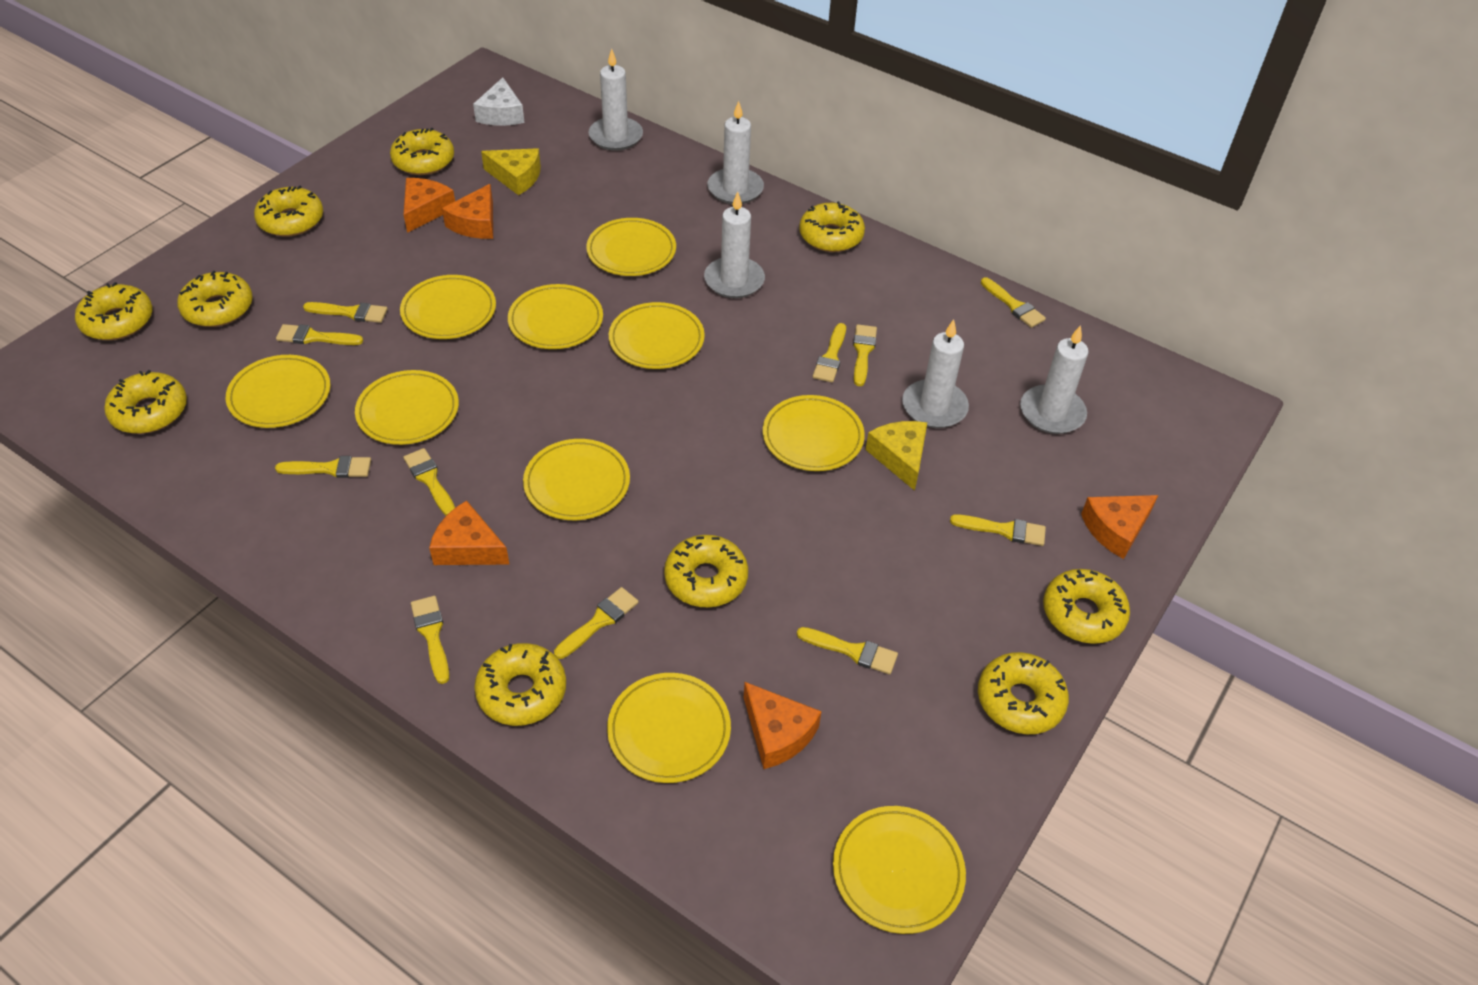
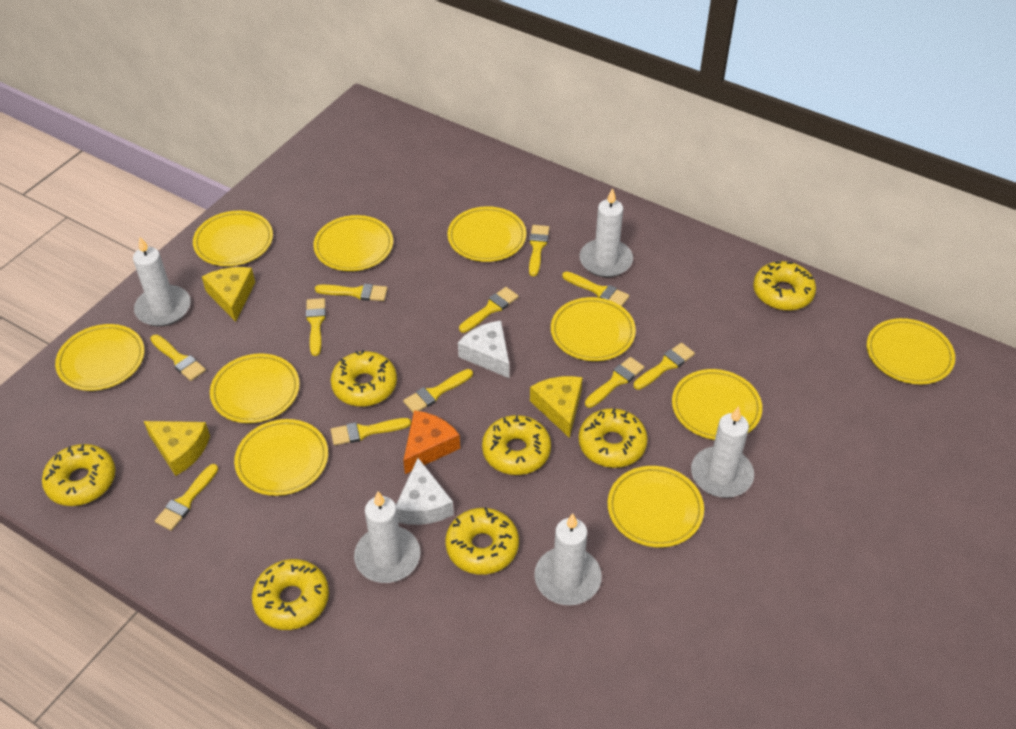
orange cheese: [403,178,455,233] [429,500,510,565] [442,184,493,239] [744,682,822,769] [1081,495,1158,559] = 5 -> [403,410,460,474] = 1
white cheese: [473,77,524,126] = 1 -> [396,458,454,525] [458,321,510,378] = 2
yellow cheese: [481,148,541,195] [866,421,927,491] = 2 -> [144,421,210,476] [202,267,255,322] [530,376,583,438] = 3
yellow donut: [75,282,153,340] [104,370,187,434] [177,271,253,327] [254,185,323,237] [390,128,454,175] [474,643,566,726] [664,535,748,607] [799,201,865,252] [978,652,1069,734] [1043,569,1130,644] = 10 -> [42,444,115,506] [252,559,329,630] [331,350,397,407] [445,507,519,575] [482,415,551,475] [579,408,648,468] [753,261,816,311] = 7

